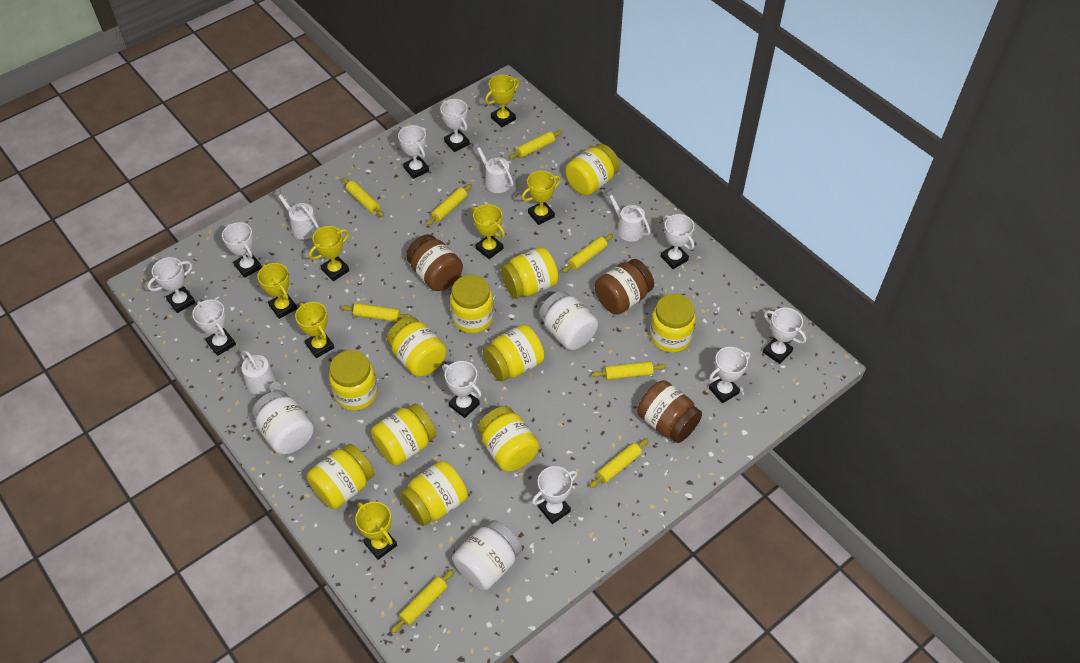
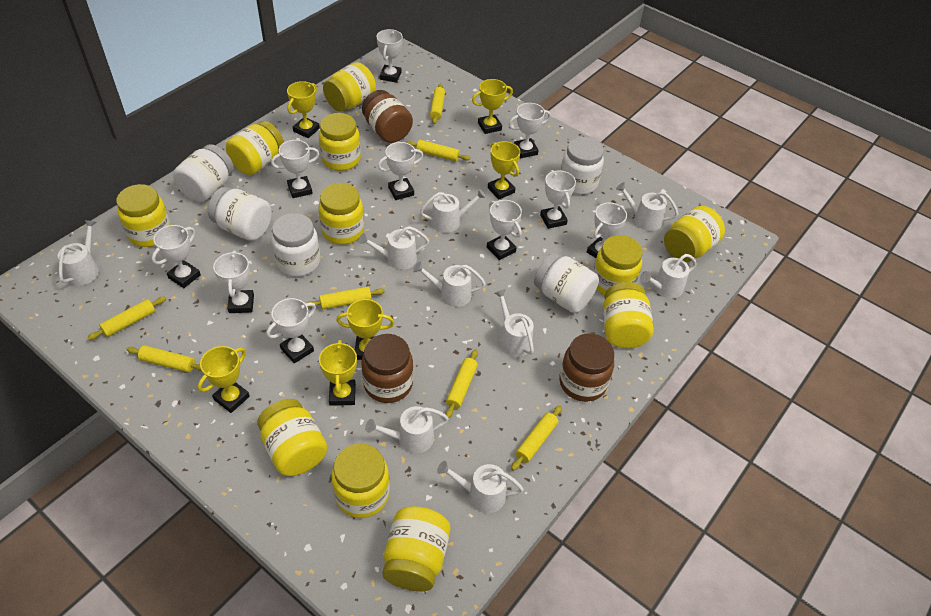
white jar: [252,390,314,455] [453,520,522,591] [539,291,598,350] = 3 -> [173,144,234,202] [208,187,272,241] [271,213,320,277] [534,252,599,313] [560,137,604,195] = 5
white watering can: [241,350,281,395] [273,189,319,240] [472,142,514,193] [604,189,651,242] = 4 -> [58,220,99,286] [359,226,429,270] [366,406,449,454] [413,262,486,307] [420,189,486,233] [437,461,524,513] [495,289,534,357] [616,182,678,231] [640,254,696,298] = 9
yellow rolling pin: [341,303,411,322] [342,178,384,217] [391,569,454,633] [426,184,472,226] [508,130,562,159] [562,234,613,273] [590,438,649,488] [592,361,666,380] = 8 -> [87,297,166,340] [126,345,202,373] [307,287,385,309] [406,140,470,161] [430,83,445,124] [446,349,478,418] [511,406,562,471] = 7
yellow trophy: [257,263,297,319] [295,302,334,358] [309,226,349,281] [355,502,397,560] [472,204,505,259] [485,75,519,127] [522,171,561,225] = 7 -> [198,346,250,413] [287,81,320,138] [319,340,357,406] [336,299,394,360] [472,79,513,134] [488,141,520,199] = 6

